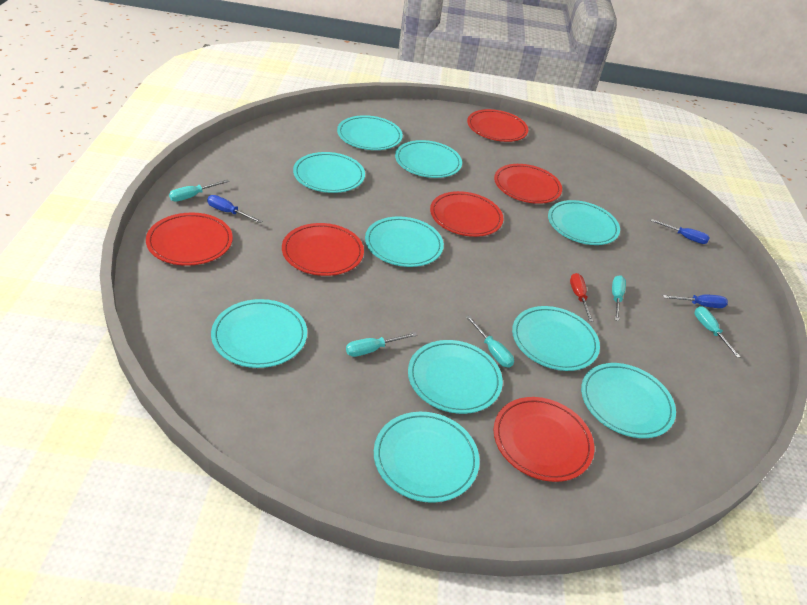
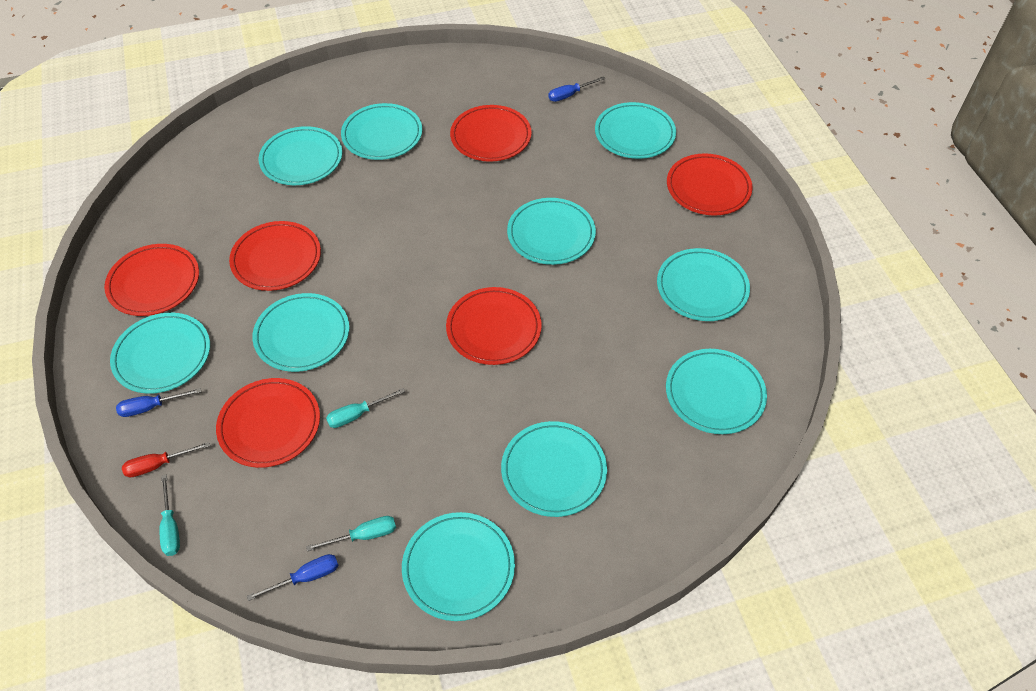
turquoise screwdriver: [169,179,229,202] [346,332,417,357] [466,316,514,368] [612,275,626,321] [695,306,741,358] = 5 -> [159,474,180,556] [306,516,396,551] [326,388,405,428] = 3

